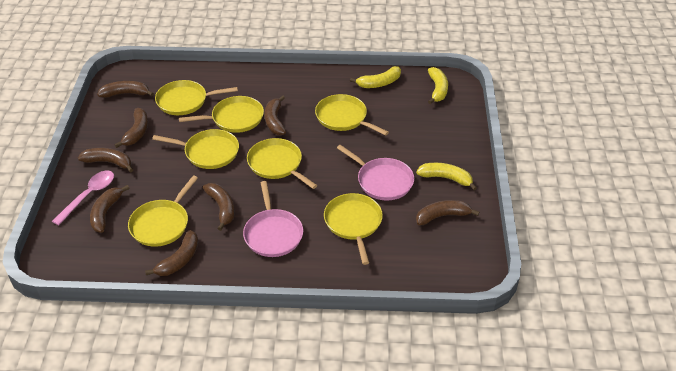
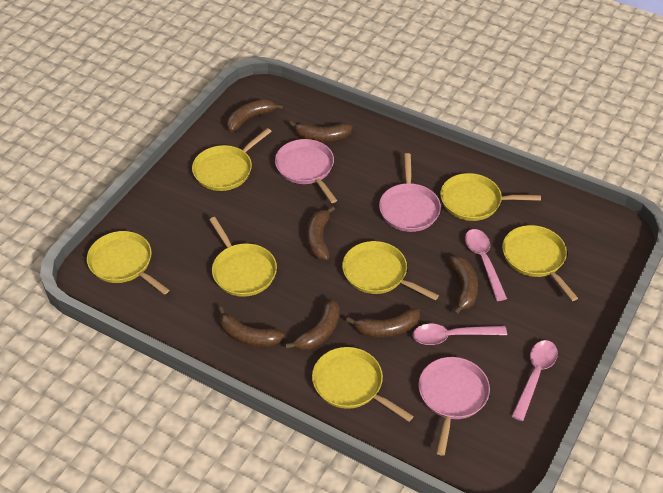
brown banana: [78,148,133,173] [90,185,129,233] [97,81,154,98] [114,108,148,148] [145,230,198,276] [203,183,234,231] [265,95,286,135] [416,200,479,225] = 8 -> [218,307,284,347] [227,99,283,132] [285,298,339,350] [289,121,353,142] [307,206,335,260] [346,308,420,338] [449,256,478,315] = 7
pink pan: [243,181,303,257] [337,145,414,201] = 2 -> [275,139,337,203] [379,153,441,232] [419,357,490,456] = 3
pink spoon: [52,170,114,226] = 1 -> [413,324,507,345] [465,229,507,301] [511,340,558,421] = 3
yellow banana: [350,66,401,88] [416,163,477,190] [428,67,448,104] = 3 -> none = 0

